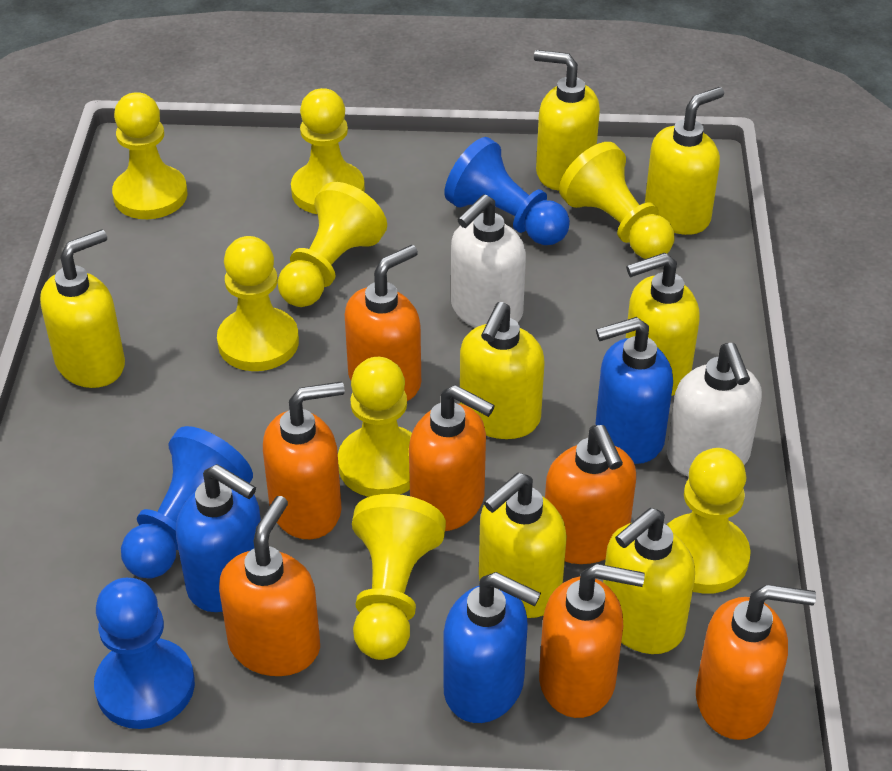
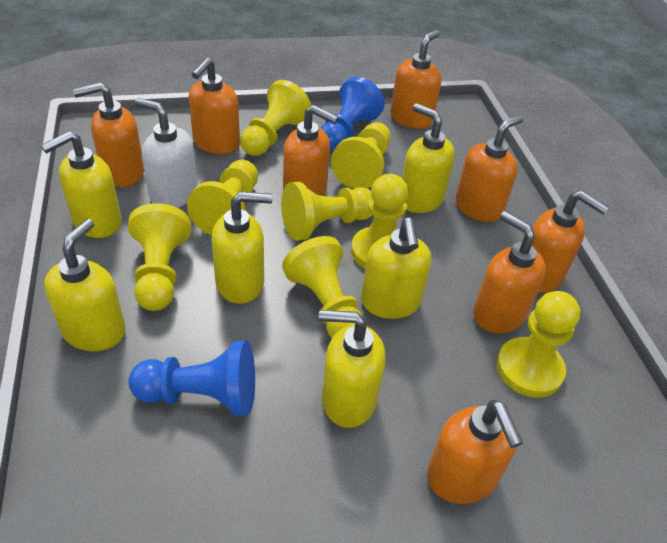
blue pawn: [94,578,195,729] [121,426,253,579] [444,137,570,245] = 3 -> [128,341,255,416] [320,77,385,151] = 2
blue soap dispenser: [176,464,261,612] [443,572,541,723] [596,317,673,464] = 3 -> none = 0
orange soap dispenser: [219,496,320,676] [263,381,345,539] [345,245,421,401] [409,385,495,531] [539,564,645,718] [545,425,636,564] [696,585,816,740] = 7 -> [73,82,144,187] [189,58,240,154] [283,105,338,196] [390,30,441,129] [427,400,523,504] [456,115,524,222] [473,211,546,333] [532,191,609,293] = 8
white soap dispenser: [451,194,526,328] [667,343,762,477] = 2 -> [135,98,197,208] = 1
yellow soap dispenser: [40,229,125,388] [460,302,545,439] [479,473,567,618] [534,50,600,190] [603,508,695,654] [626,253,700,396] [645,87,724,235] = 7 -> [41,131,122,238] [44,219,126,351] [211,192,273,304] [319,310,386,428] [361,217,431,319] [402,103,455,213] = 6

